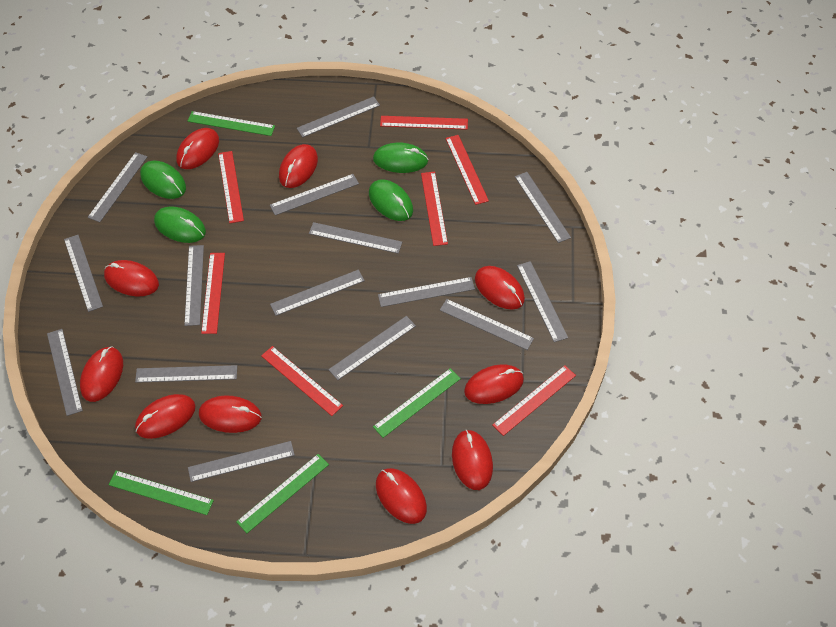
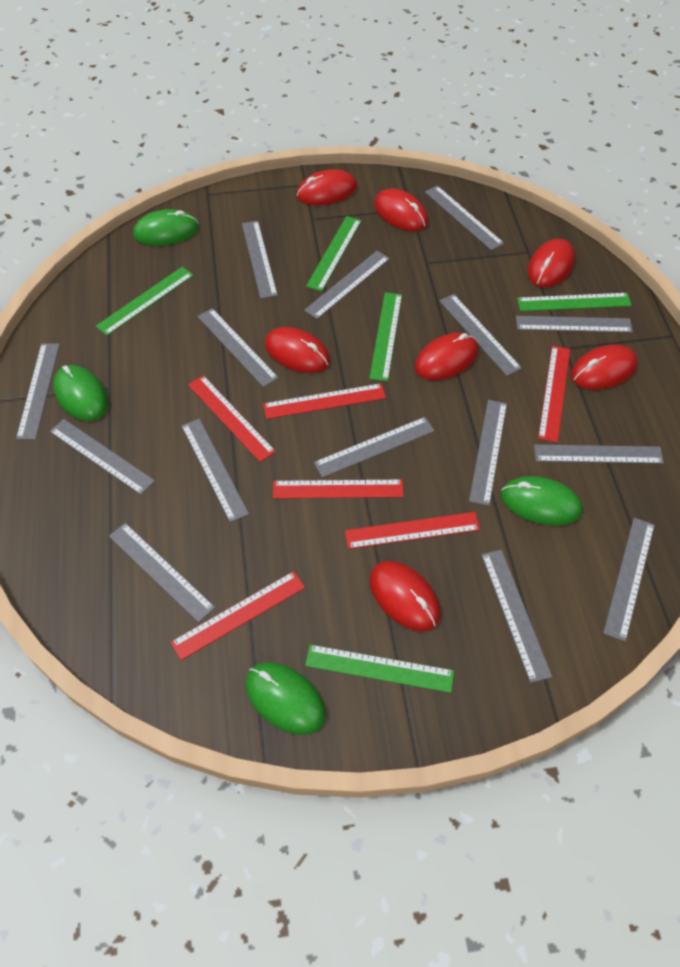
green ruler: [109,470,214,515] [188,111,275,136] [236,454,329,533] [373,368,461,438] = 4 -> [96,267,194,336] [305,644,454,693] [306,216,362,291] [369,292,402,381] [517,293,632,311] = 5
red mouse: [80,346,123,402] [104,260,159,296] [135,394,195,439] [176,128,219,169] [199,395,262,433] [279,144,318,188] [376,468,427,524] [452,430,493,490] [464,364,524,404] [475,266,525,310] = 10 -> [265,327,330,373] [297,169,357,205] [370,561,440,631] [374,188,428,231] [415,333,478,380] [528,239,575,287] [571,345,638,390] = 7
red ruler: [201,253,225,334] [218,151,244,223] [261,346,343,416] [380,116,468,130] [421,172,448,246] [445,135,489,205] [493,365,576,436] = 7 -> [171,571,305,660] [188,375,276,462] [263,383,386,419] [273,479,404,499] [345,512,480,549] [538,346,570,443] = 6

